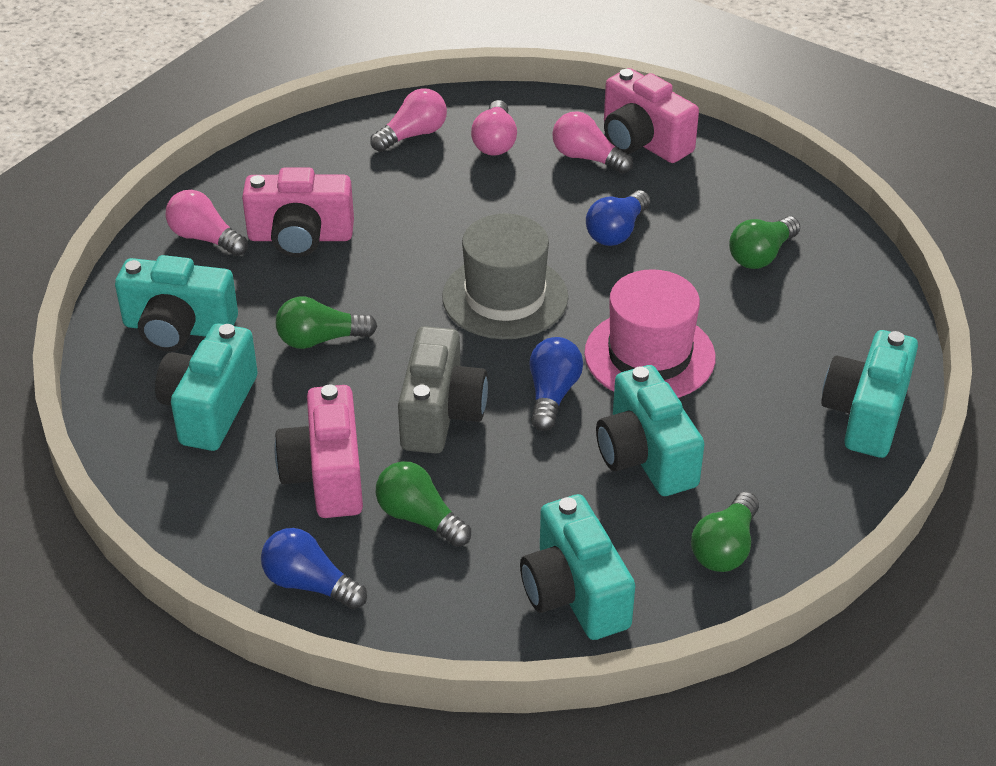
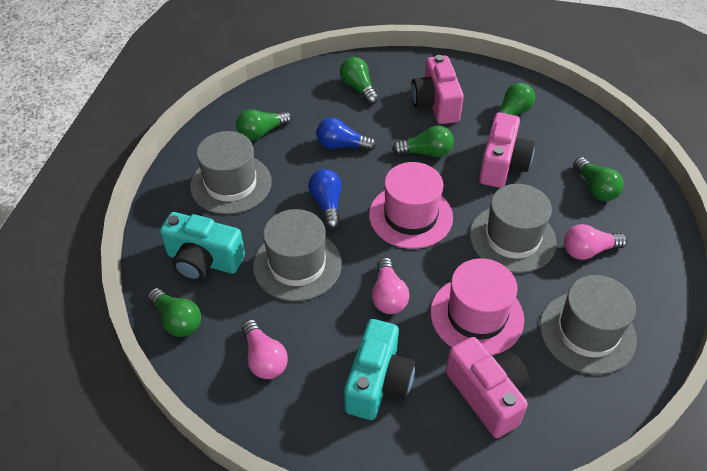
blue light bulb: [261,528,367,609] [530,337,583,431] [586,190,650,246] = 3 -> [308,169,342,229] [316,118,376,151] = 2
green light bulb: [276,297,377,349] [376,461,471,547] [691,492,759,572] [729,216,800,269] = 4 -> [148,288,201,337] [236,109,292,141] [340,57,379,104] [392,125,454,157] [490,83,535,125] [573,157,624,201] = 6
grey camera: [398,326,488,454] = 1 -> none = 0
grey hat: [442,213,568,339] = 1 -> [190,131,272,215] [253,209,342,301] [470,184,557,273] [540,275,637,375] = 4
pink hat: [584,269,716,398] = 1 -> [369,162,453,249] [430,258,524,355] = 2
pink light bulb: [166,190,248,256] [370,88,447,152] [471,100,517,156] [552,111,633,174] = 4 -> [242,319,288,379] [372,257,409,314] [564,224,627,260] = 3
turquoise camera: [115,255,238,351] [155,323,258,451] [520,494,635,640] [596,365,704,496] [821,330,918,458] = 5 -> [160,212,245,281] [344,319,416,420] = 2

